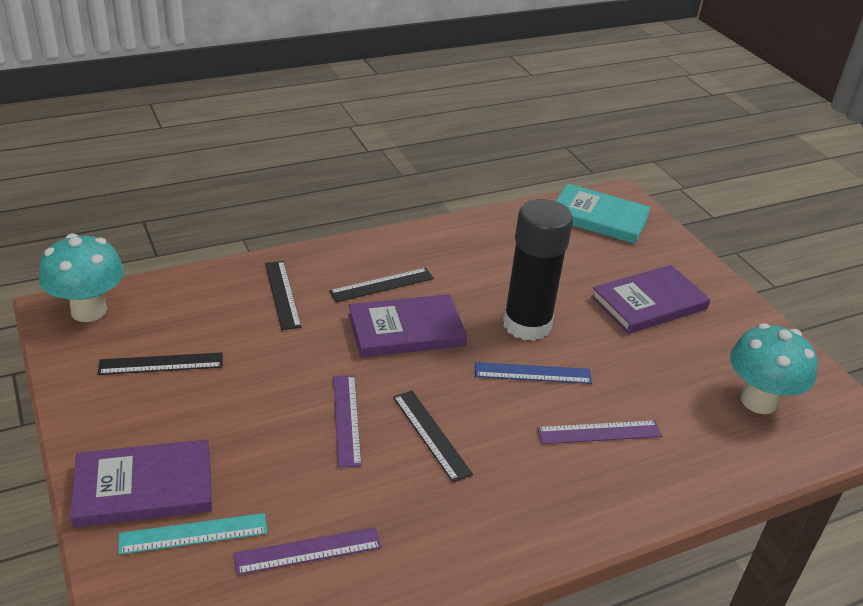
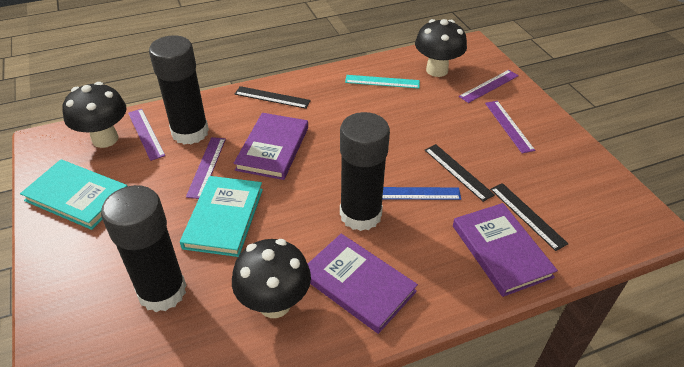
black glue stick: [503,199,573,341] = 1 -> [101,185,186,312] [149,35,209,144] [340,112,390,231] = 3
black mushroom: none = 0 -> [62,82,127,148] [232,239,311,318] [415,19,467,77] = 3
black ruler: [98,352,223,375] [265,261,302,330] [329,268,434,302] [393,391,473,482] = 4 -> [235,86,311,109] [425,144,495,202] [490,183,568,251] = 3
purple ruler: [234,527,382,575] [333,375,362,467] [537,420,662,444] = 3 -> [128,109,165,161] [186,137,226,199] [459,70,519,103] [485,101,535,153] = 4
turquoise book: [556,183,651,244] = 1 -> [20,160,127,230] [180,176,263,257] = 2
turquoise mushroom: [39,233,124,322] [730,323,818,414] = 2 -> none = 0

